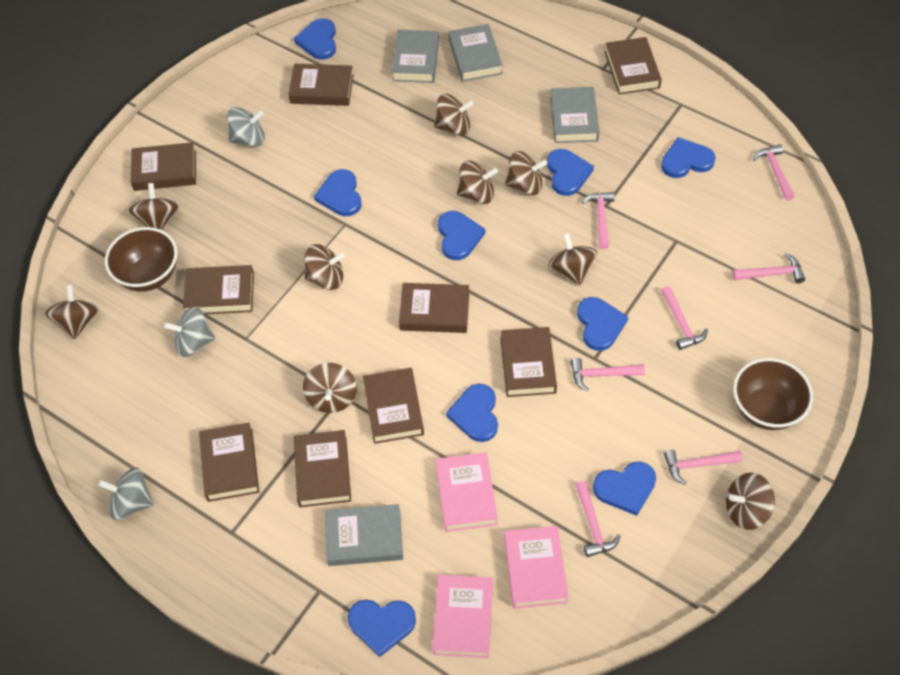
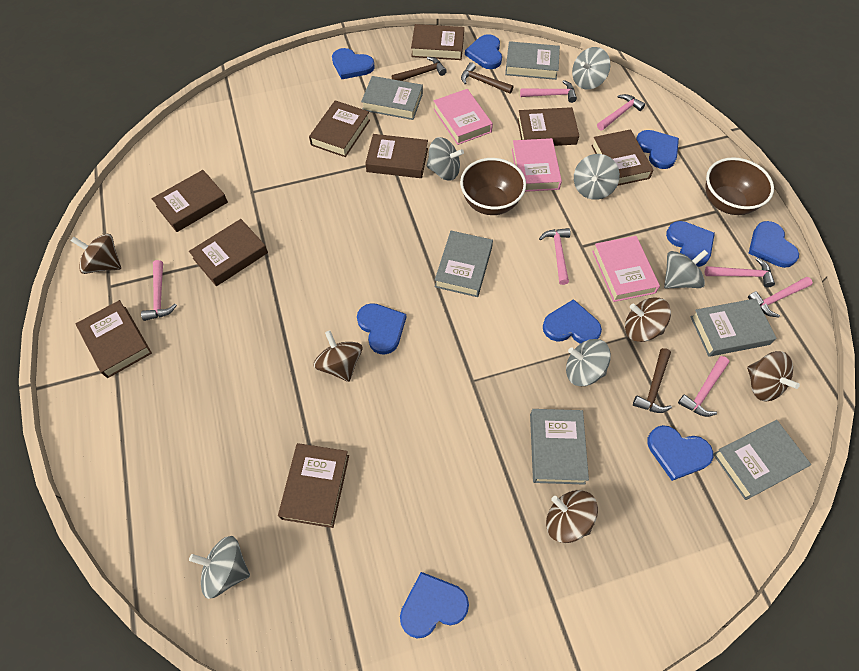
brown hammer: none = 0 -> [392,57,447,81] [461,62,513,94] [633,348,672,413] = 3
brown spinning top: [45,285,98,339] [129,183,178,230] [303,363,357,413] [304,244,344,290] [434,94,474,136] [457,161,498,204] [505,151,547,195] [548,233,597,285] [726,473,775,530] = 9 -> [71,234,121,274] [314,330,362,382] [546,490,598,543] [625,297,671,342] [747,351,800,401] = 5
grey book: [325,504,403,566] [392,30,439,83] [448,24,503,82] [550,87,599,143] = 4 -> [361,76,423,120] [435,231,493,297] [505,41,560,80] [530,409,589,485] [690,298,776,357] [713,420,811,500] = 6
grey spinning top: [98,467,154,520] [164,307,215,357] [227,107,265,147] = 3 -> [189,536,250,599] [427,137,464,181] [566,339,611,386] [572,47,610,90] [574,154,620,200] [664,250,708,289] = 6

